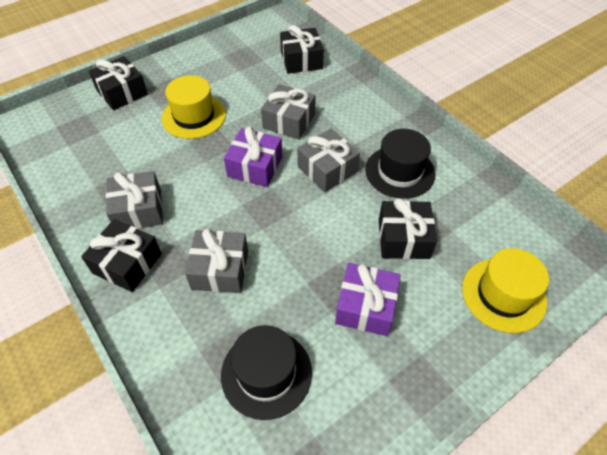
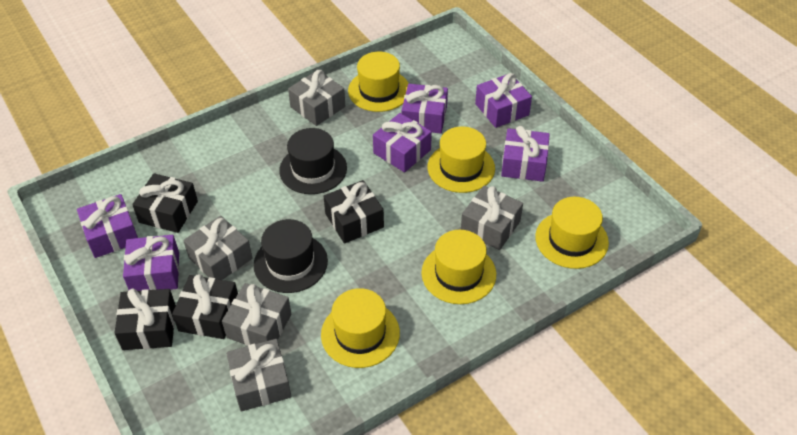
grey gift: [106,171,163,229] [185,228,248,293] [261,84,316,140] [297,129,360,192] = 4 -> [183,216,252,280] [222,283,292,346] [226,339,291,412] [288,70,345,126] [461,185,523,250] = 5
purple gift: [224,126,282,187] [335,263,401,336] = 2 -> [77,194,138,258] [123,235,179,291] [373,113,432,172] [402,84,448,134] [475,73,532,128] [501,126,550,182] = 6
yellow hat: [162,75,226,139] [462,248,549,333] = 2 -> [321,288,400,368] [348,52,409,112] [421,230,496,304] [428,127,495,193] [535,197,609,269] = 5

